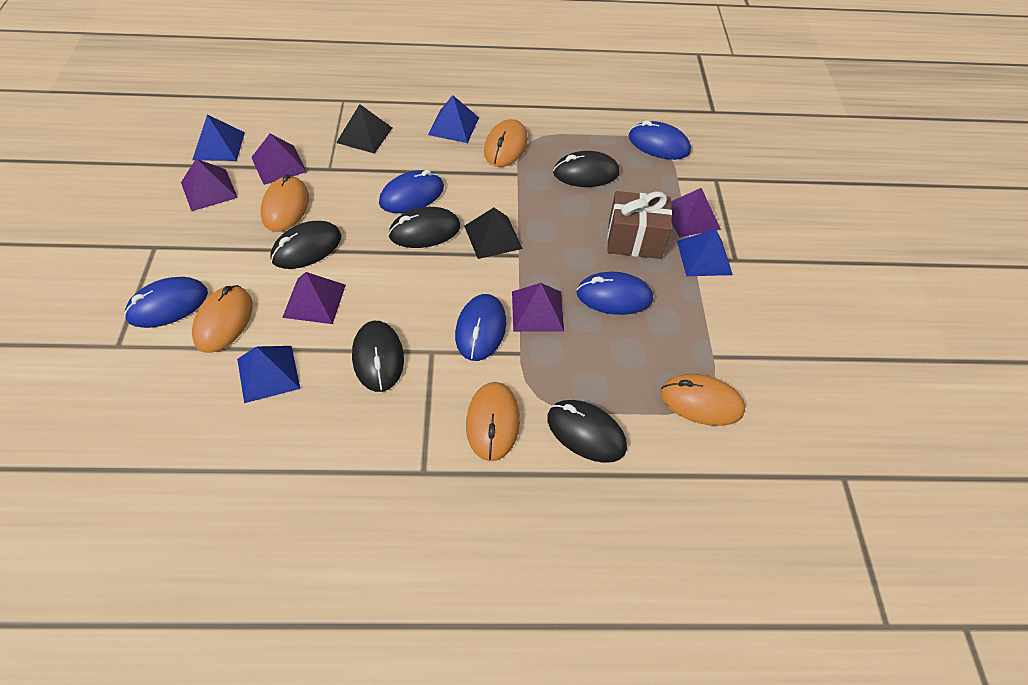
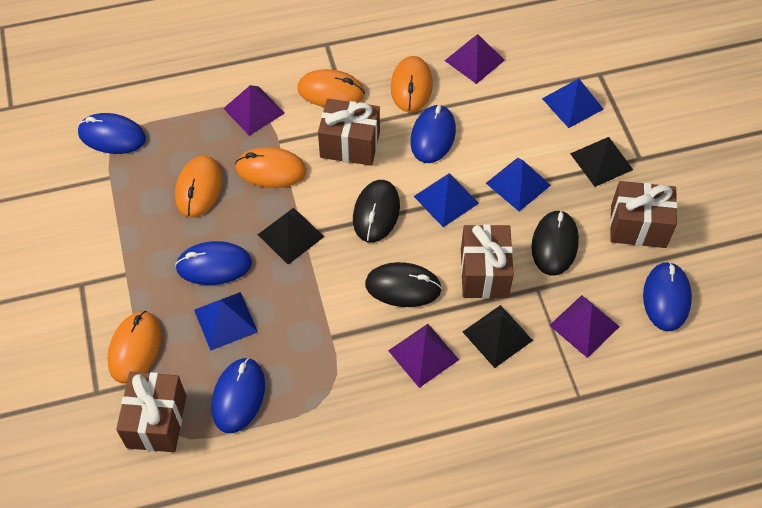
black mouse: [270,221,341,269] [352,321,404,392] [388,207,460,248] [547,400,627,463] [553,151,620,187] = 5 -> [353,180,400,243] [365,262,442,307] [531,210,579,276] = 3
black pyramid: [336,104,392,154] [464,208,523,259] = 2 -> [258,208,324,265] [463,305,533,368] [570,137,633,187] = 3
brown gift: [607,191,672,259] = 1 -> [116,371,186,452] [318,99,380,166] [461,224,514,299] [610,181,677,248] = 4
purple pyramid: [181,159,238,211] [251,134,307,185] [282,272,346,324] [512,283,564,332] [671,188,721,237] = 5 -> [223,85,285,136] [388,324,459,388] [445,34,505,84] [549,295,620,358] = 4

